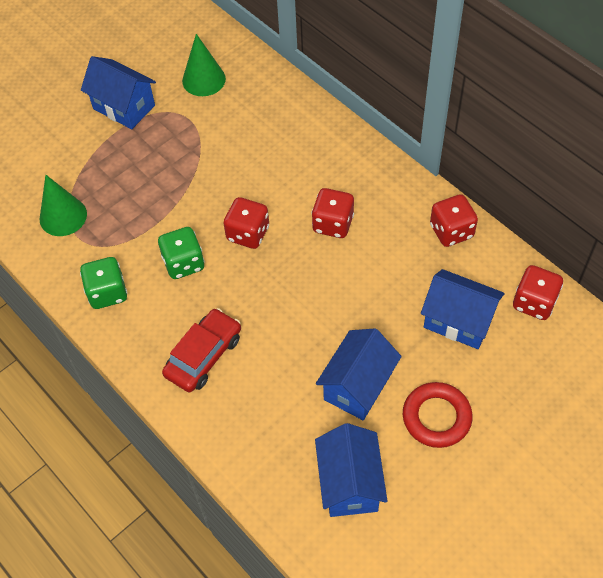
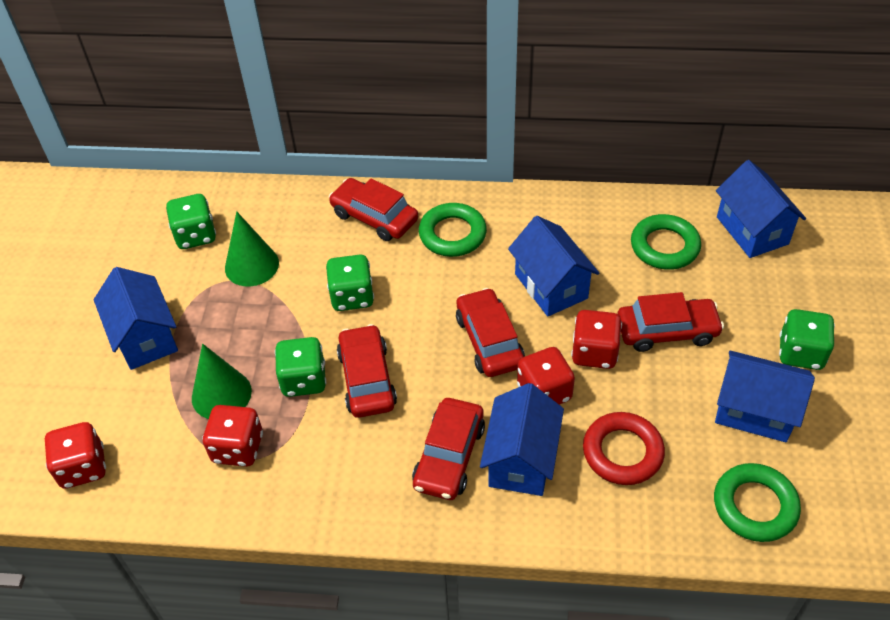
blue house: [81,56,156,129] [315,423,387,517] [316,328,402,420] [421,269,504,349] = 4 -> [94,267,178,370] [480,383,564,496] [508,216,599,317] [715,351,815,442] [716,160,806,258] = 5
green dice: [80,257,128,309] [158,227,205,279] = 2 -> [166,194,216,249] [275,337,326,397] [326,255,374,311] [779,309,835,370] = 4
green ring: none = 0 -> [419,203,487,257] [631,214,701,270] [714,463,801,542] = 3
red car: [162,308,241,392] = 1 -> [329,178,418,241] [337,324,397,418] [412,398,485,500] [456,288,525,377] [617,292,724,352] = 5

